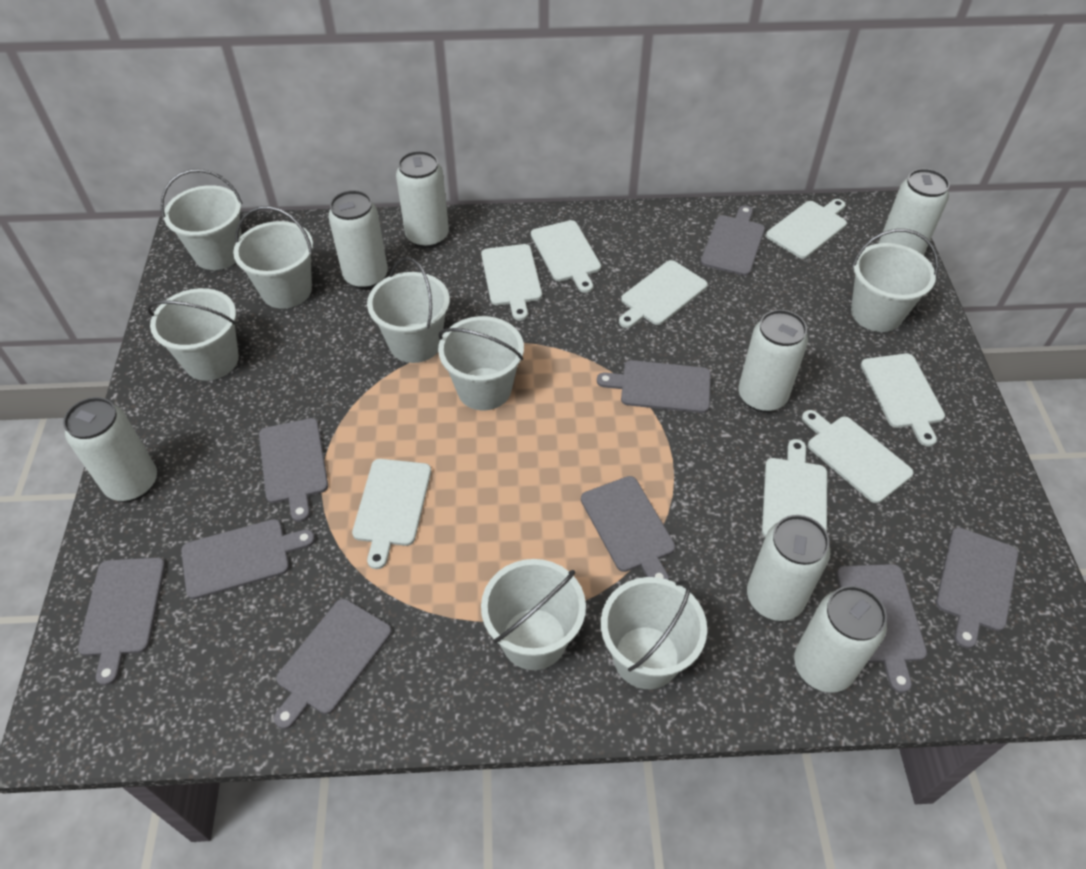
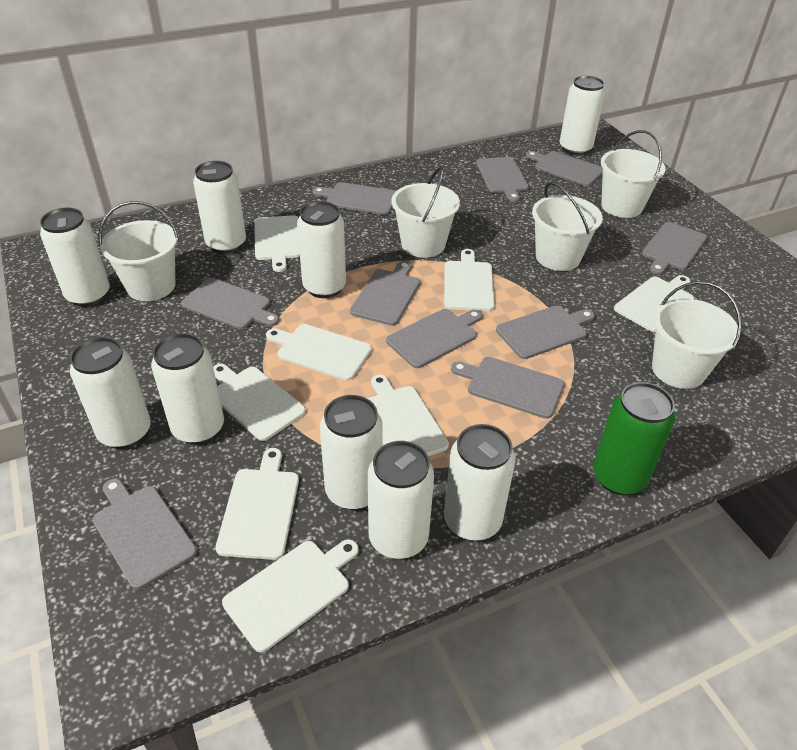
green can: none = 0 -> [593,382,675,495] = 1
grey cutting board: [78,557,165,686] [181,519,315,599] [259,418,328,522] [274,599,392,729] [581,476,675,580] [597,360,711,413] [701,205,765,276] [837,564,927,693] [936,527,1018,649] = 9 -> [92,479,197,590] [181,278,279,329] [312,182,396,215] [350,261,420,326] [386,309,482,368] [451,357,564,419] [476,157,529,202] [496,305,595,359] [526,151,603,186] [642,222,707,274] = 10
white bucket: [147,288,239,381] [161,169,242,270] [233,206,313,309] [367,257,450,363] [438,316,524,410] [481,559,586,670] [601,577,707,689] [851,229,939,332] = 8 -> [98,201,179,301] [392,167,460,258] [532,182,603,271] [601,130,666,218] [652,281,742,389] = 5
white can: [63,397,157,501] [328,190,388,289] [396,151,449,248] [738,310,808,412] [747,515,830,621] [794,586,887,693] [879,168,950,256] = 7 -> [40,208,110,307] [70,337,151,449] [151,333,224,444] [193,161,246,254] [297,201,346,298] [320,395,383,510] [368,441,434,559] [444,424,516,541] [560,75,605,156] = 9

